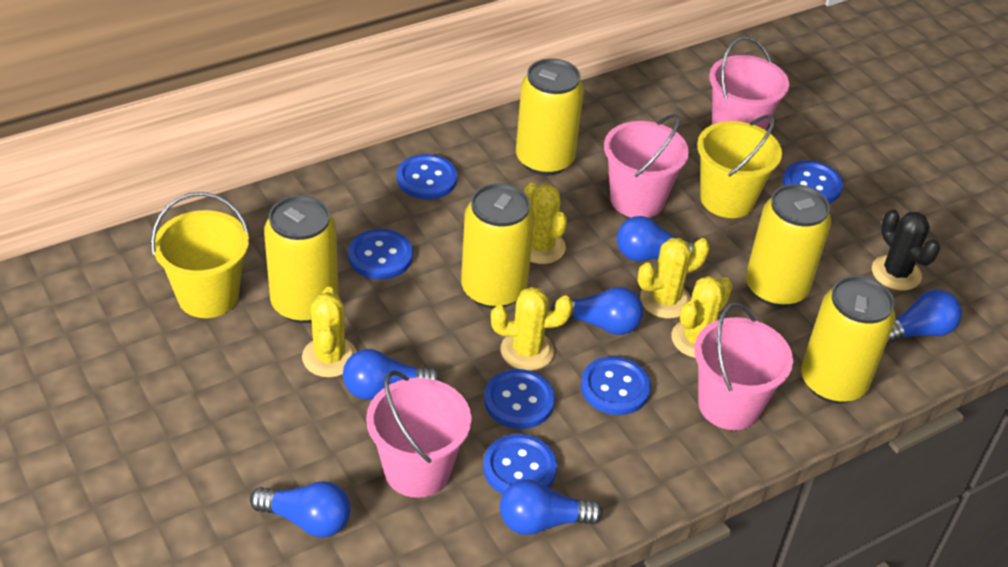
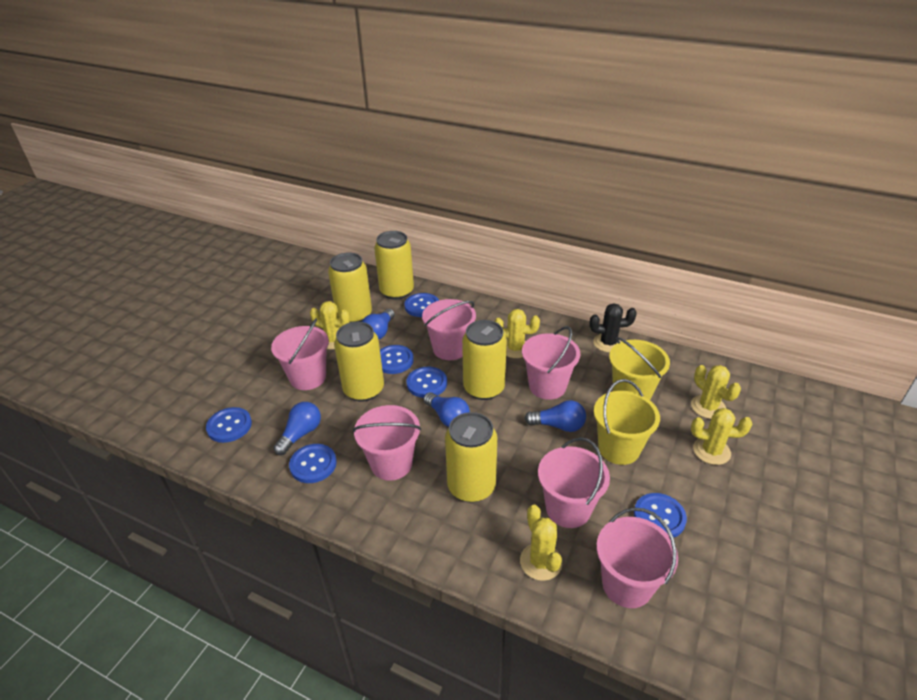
blue light bulb: [250,481,351,538] [343,349,440,400] [500,479,603,535] [551,287,643,335] [617,216,694,261] [886,289,962,345] = 6 -> [273,402,321,455] [362,309,395,339] [424,392,470,427] [524,400,586,432] = 4
pink bucket: [366,371,471,498] [604,114,689,218] [694,303,793,430] [709,37,789,130] = 4 -> [271,319,329,390] [353,405,421,481] [422,299,476,360] [522,326,580,400] [538,437,610,528] [597,508,678,608] = 6

